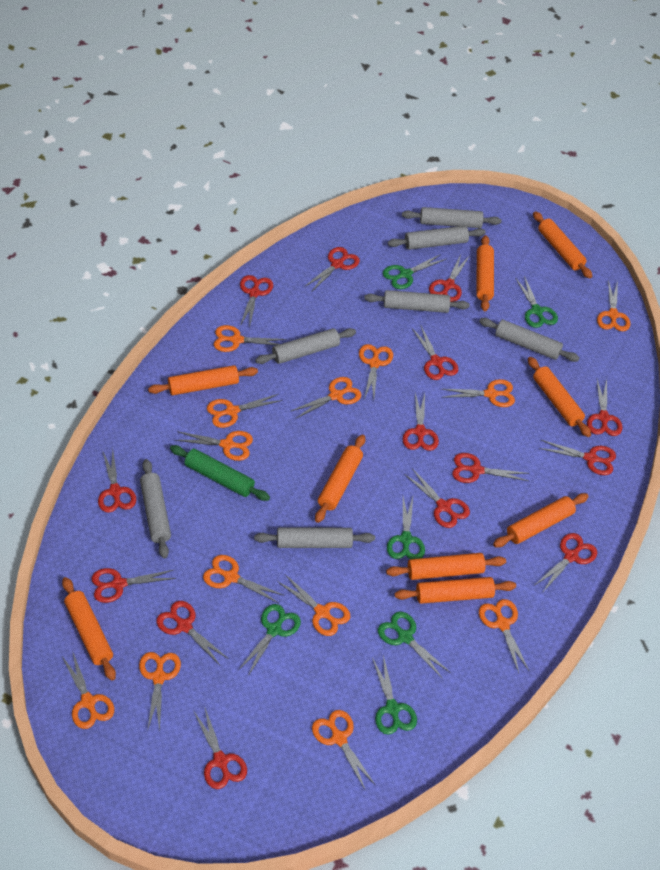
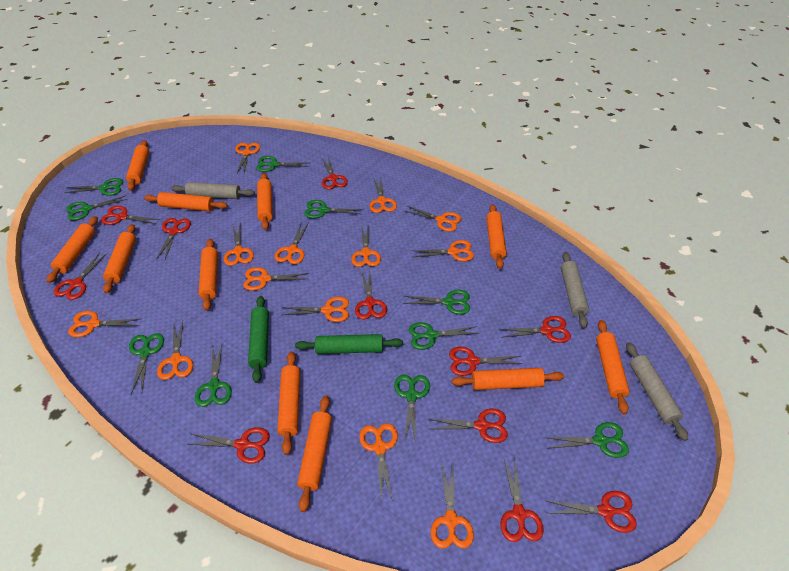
green rolling pin: [170,445,270,501] = 1 -> [248,296,269,383] [295,334,403,354] = 2
green scissors: [239,604,301,676] [372,655,417,735] [378,612,451,679] [383,254,446,289] [387,497,425,559] [516,276,558,328] = 6 -> [64,178,124,196] [66,195,127,220] [129,333,164,394] [195,345,232,407] [256,156,310,172] [304,200,363,219] [394,375,430,443] [403,290,470,315] [409,322,479,350] [547,422,629,458] = 10
grey rolling pin: [140,459,171,558] [254,528,375,548] [255,328,356,364] [364,290,470,313] [388,226,486,250] [402,207,501,228] [479,318,580,362] = 7 -> [171,182,255,199] [561,252,589,328] [626,342,688,441] = 3
orange rolling pin: [62,577,116,681] [148,365,258,395] [315,434,365,523] [386,553,506,580] [394,577,516,604] [476,235,494,311] [493,493,589,548] [528,357,591,437] [533,211,592,278] = 9 -> [47,216,98,283] [103,224,136,294] [126,140,149,191] [144,192,228,211] [199,239,218,311] [257,173,273,230] [277,351,300,455] [297,395,332,512] [452,368,564,390] [486,204,507,269] [596,320,630,415] = 11
red scissors: [91,568,176,603] [98,449,136,513] [156,601,229,665] [193,708,247,789] [240,275,273,329] [304,247,360,292] [403,393,439,451] [404,468,470,528] [412,326,458,380] [429,254,469,302] [452,453,529,483] [535,533,597,592] [539,440,616,475] [587,379,622,436] = 14 -> [54,252,107,300] [101,206,161,225] [156,218,191,260] [189,427,270,464] [322,156,348,190] [355,270,387,320] [429,408,508,443] [449,347,523,376] [499,316,571,343] [500,459,544,542] [547,491,637,533] = 11

